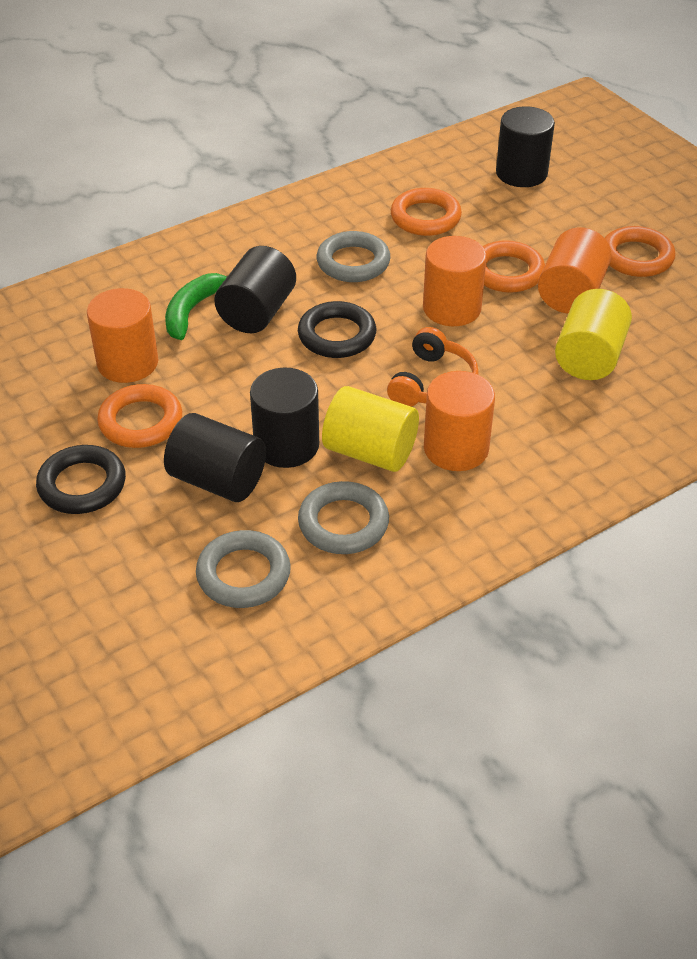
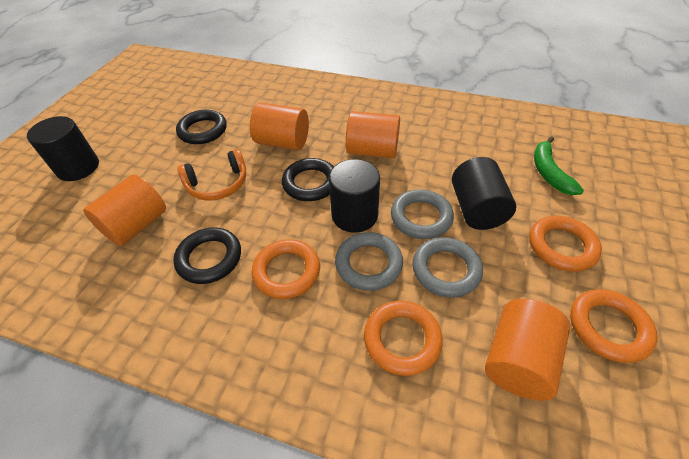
black cylinder: [164,413,266,502] [214,246,296,333] [250,368,319,468] [496,106,555,187] = 4 -> [27,116,99,181] [329,159,380,233] [452,157,516,230] = 3
black ring: [36,445,126,514] [298,301,376,358] = 2 -> [173,227,241,284] [176,110,227,144] [282,158,334,201] = 3
yellow cylinder: [322,386,419,472] [555,289,632,380] = 2 -> none = 0

